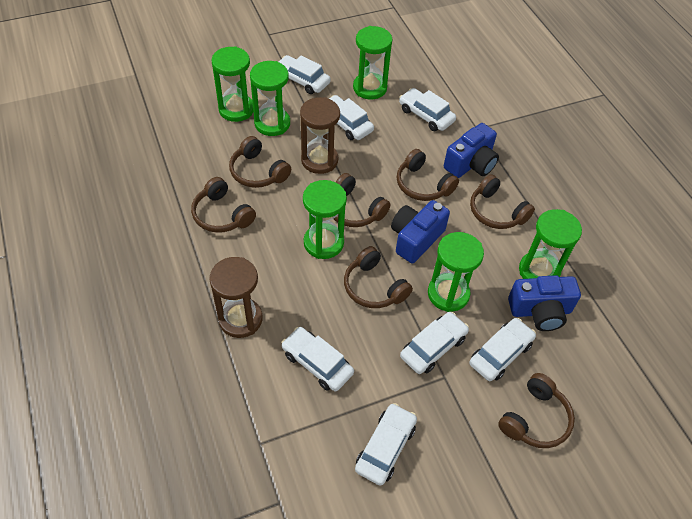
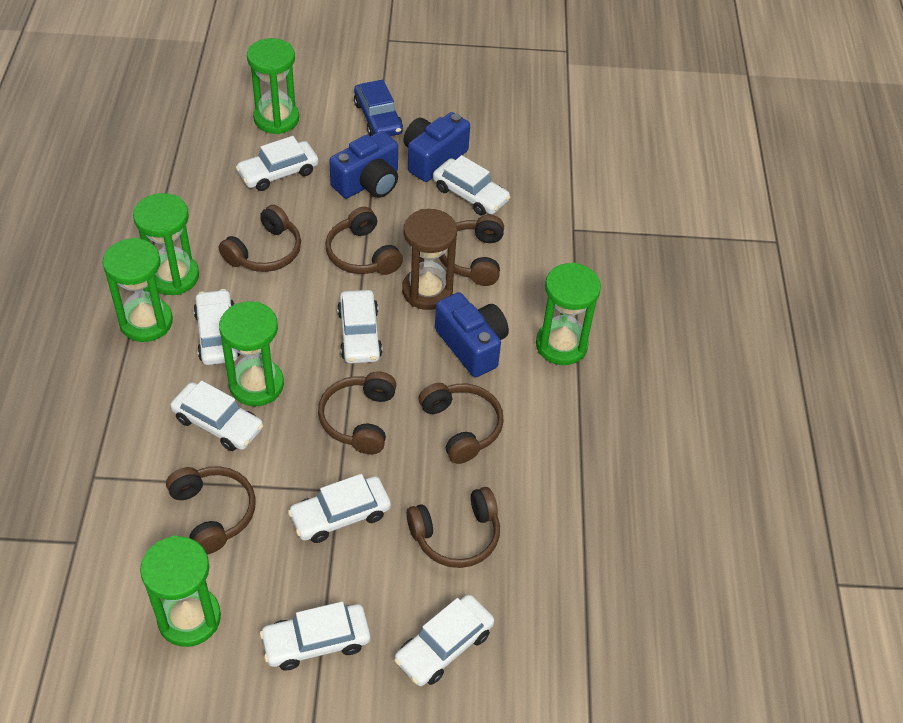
blue car: none = 0 -> [354,80,403,136] = 1
brown hourglass: [209,257,263,338] [300,97,340,174] = 2 -> [402,209,457,310] = 1
white car: [279,55,331,94] [281,327,354,391] [329,95,374,140] [355,403,417,486] [399,88,456,131] [400,312,469,374] [469,318,536,381] = 7 -> [170,380,263,451] [193,289,240,365] [236,136,318,191] [260,602,371,670] [288,474,391,543] [337,290,382,364] [394,595,494,686] [433,155,510,216] = 8

